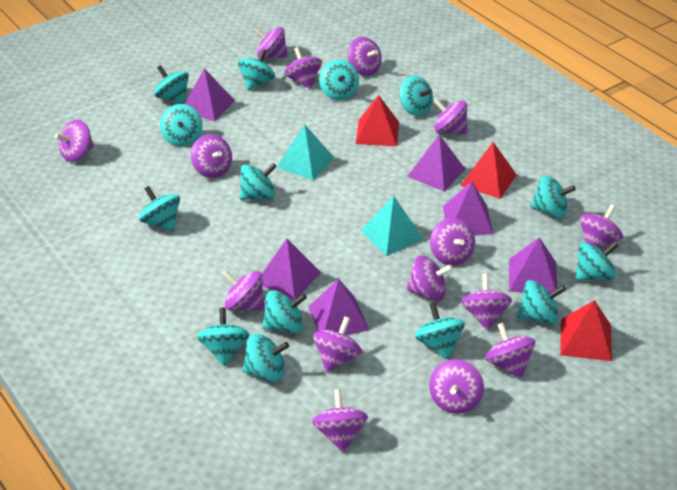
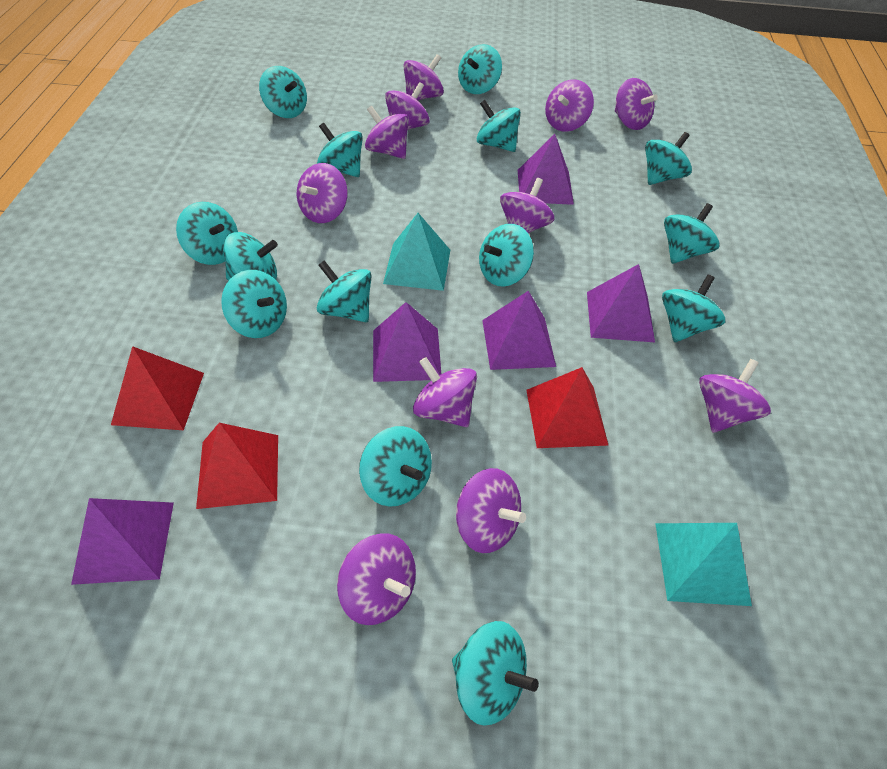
purple pyramid: [185,68,235,121] [262,239,321,300] [308,279,369,335] [407,134,465,192] [443,181,493,235] [509,237,557,293] = 6 -> [71,498,174,585] [373,302,441,382] [482,291,556,370] [518,134,574,205] [587,264,655,342] = 5
purple spinning top: [55,119,94,162] [191,134,232,178] [222,270,265,310] [253,27,288,58] [284,47,322,89] [312,389,368,452] [313,317,362,372] [348,37,382,76] [407,256,453,301] [429,359,484,414] [430,218,475,266] [434,99,468,134] [461,274,512,331] [485,322,535,379] [580,204,623,248] = 15 -> [297,163,348,223] [337,533,416,625] [365,106,409,159] [385,82,430,130] [403,54,444,100] [413,357,477,427] [456,468,526,553] [500,178,554,233] [545,80,594,132] [615,78,658,130] [699,359,771,433] = 11

